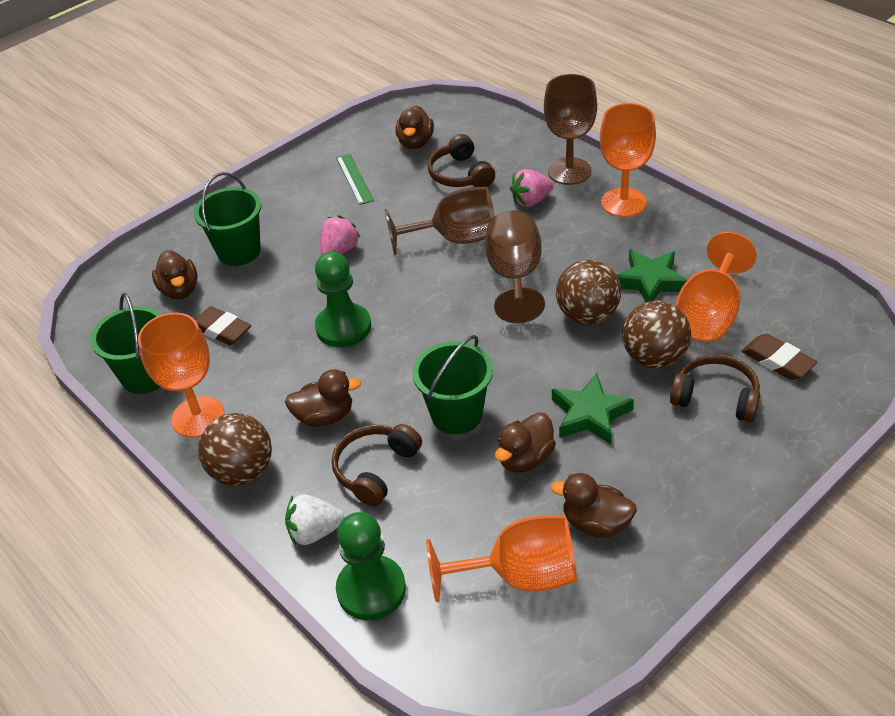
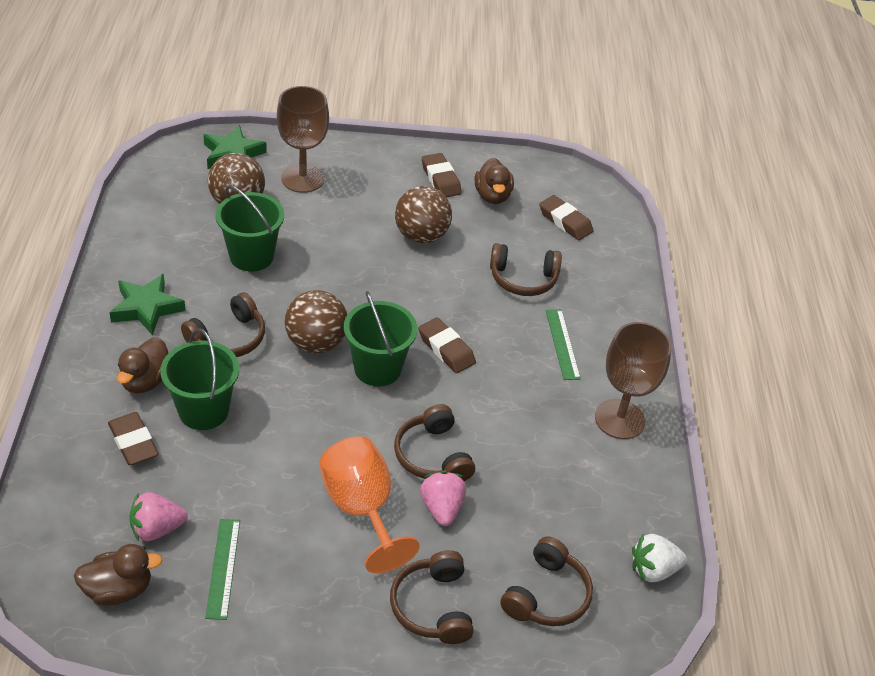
brown duck: [152,250,197,299] [285,369,361,427] [395,106,434,149] [495,413,556,473] [551,473,637,538] = 5 -> [74,544,163,606] [117,337,168,393] [475,158,514,204] = 3
brown eraser: [195,306,251,345] [742,333,817,380] = 2 -> [108,412,158,465] [418,317,476,373] [422,153,462,197] [539,195,594,240] = 4
brown goblet: [384,187,495,255] [485,210,545,324] [544,74,597,185] = 3 -> [277,86,329,193] [595,322,671,439] = 2
brown headphones: [332,424,422,507] [428,134,495,187] [670,354,760,422] = 3 -> [181,292,265,357] [390,550,474,644] [394,404,475,481] [490,243,562,296] [500,537,593,626] = 5
green pawn: [315,252,371,347] [336,512,406,620] = 2 -> none = 0
green ruler: [336,154,374,205] = 1 -> [205,519,240,620] [546,309,581,380] = 2
orange goblet: [138,313,224,438] [426,515,577,603] [600,103,656,217] [675,232,757,342] = 4 -> [319,436,420,573] = 1

